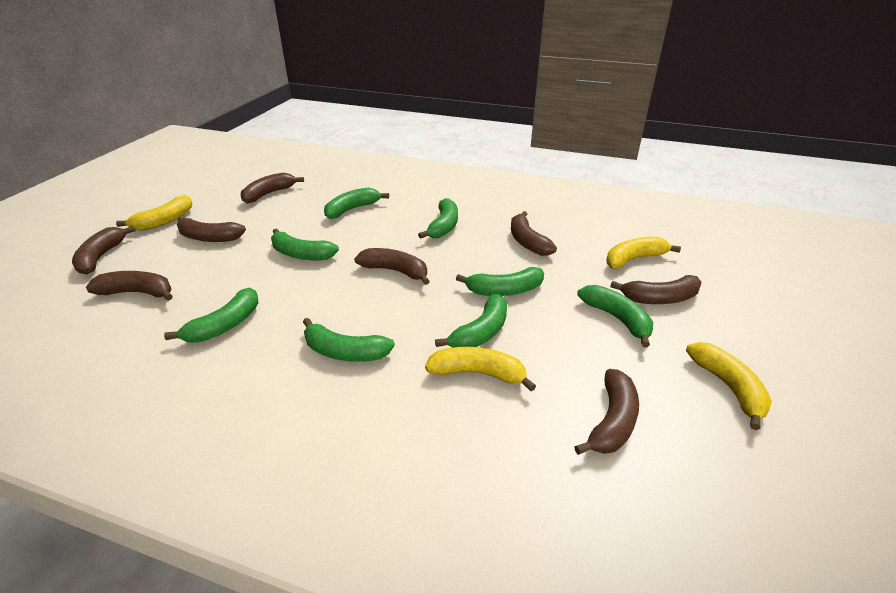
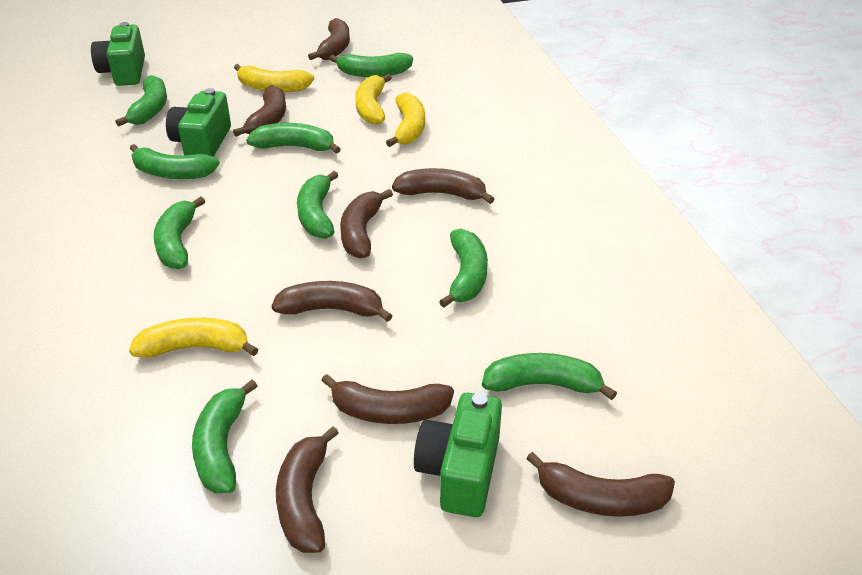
green banana: [164,288,258,343] [271,229,339,260] [303,318,395,362] [324,188,389,219] [418,198,458,239] [435,294,507,347] [456,267,544,296] [577,285,653,347] = 8 -> [116,75,167,126] [130,144,220,179] [153,196,205,269] [192,380,257,493] [246,123,341,154] [297,171,339,239] [329,53,413,77] [439,229,488,308] [482,353,617,400] = 9
green camera: none = 0 -> [91,22,145,86] [166,88,231,157] [414,393,502,517] = 3

